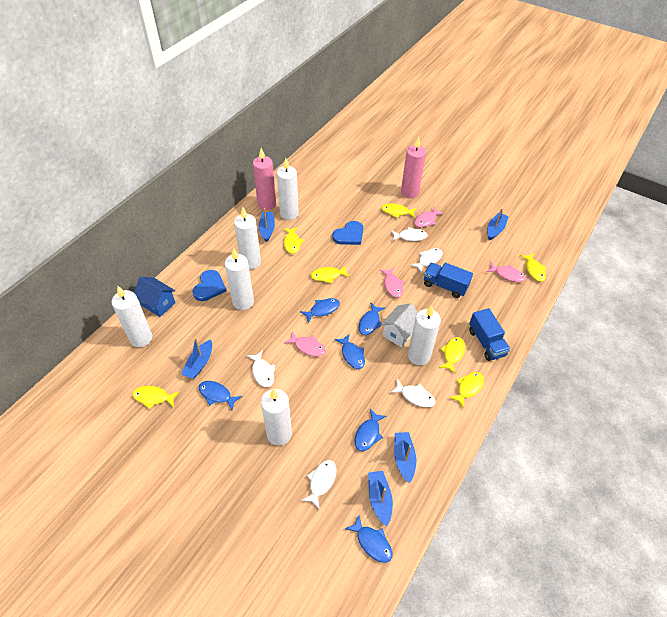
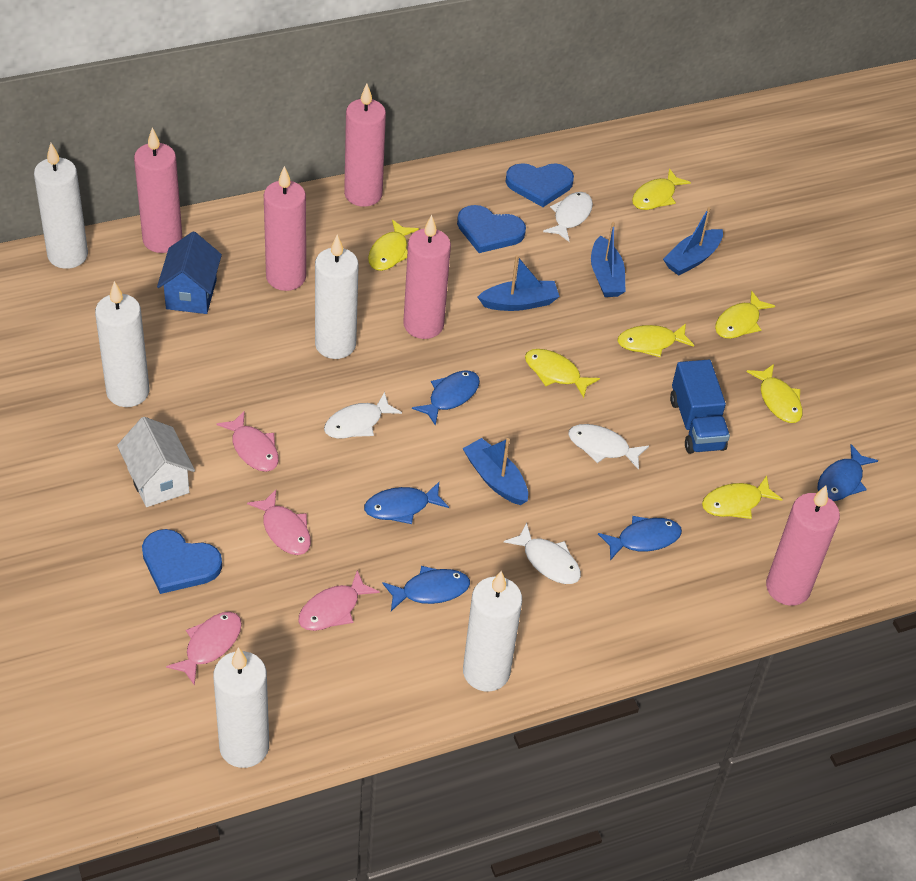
blue boat: [181,338,212,379] [259,208,275,242] [368,471,393,527] [394,432,416,483] [487,208,509,240] = 5 -> [462,438,528,505] [478,255,560,311] [591,222,626,297] [663,207,723,276] = 4
blue fish: [199,381,242,410] [300,298,340,323] [334,334,365,369] [345,515,392,563] [354,409,386,451] [359,303,385,335] = 6 -> [364,482,449,524] [382,566,470,611] [412,371,480,426] [598,516,682,560] [818,444,878,501] = 5
blue heart: [192,270,227,301] [332,221,363,245] = 2 -> [142,529,222,594] [457,205,526,253] [505,163,574,207] = 3
blue truck: [424,263,473,298] [469,308,511,361] = 2 -> [670,360,730,454] = 1
pink candle: [253,148,276,210] [401,137,426,198] = 2 -> [134,128,182,253] [264,166,306,291] [344,83,386,207] [403,215,451,339] [766,485,840,606] = 5
white candle: [112,286,152,347] [225,248,254,310] [234,207,261,269] [261,389,292,446] [277,158,299,220] [408,305,441,365] = 6 -> [34,143,88,269] [95,281,149,407] [213,647,269,768] [315,234,359,359] [463,571,522,692] = 5
white fish: [247,350,275,387] [301,460,337,509] [390,379,436,407] [391,227,428,241] [410,248,443,273] = 5 -> [324,392,402,439] [504,523,581,584] [543,192,593,242] [568,424,649,470] = 4

